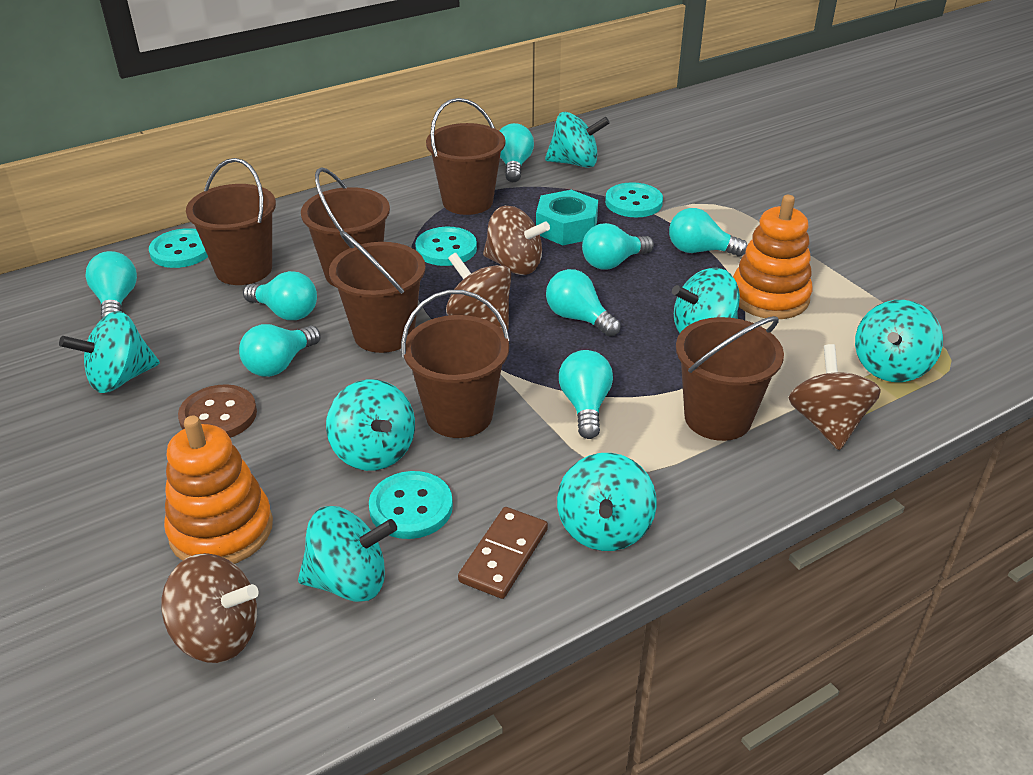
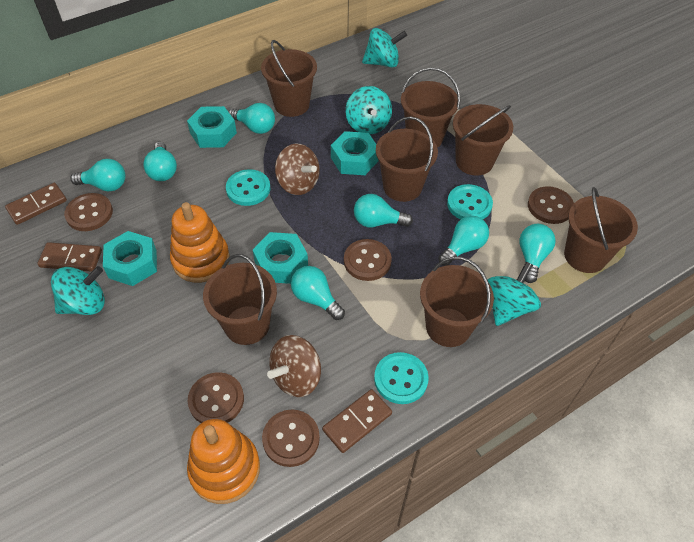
brown bucket: [186,158,276,285] [301,167,390,287] [329,231,426,353] [401,290,510,438] [426,98,506,215] [676,316,784,441] = 6 -> [203,254,277,345] [261,40,317,117] [376,117,438,202] [401,67,460,148] [420,257,494,347] [453,104,513,176] [564,187,638,273] = 7
brown button: [178,384,257,438] = 1 -> [64,193,113,231] [188,372,244,423] [262,409,320,467] [344,239,392,281] [528,186,574,224] = 5
brown domino: [458,507,548,599] = 1 -> [5,183,67,225] [37,242,102,272] [322,389,392,453] = 3
brown spinning top: [162,553,259,663] [446,252,511,331] [483,206,550,275] [789,344,881,450] = 4 -> [267,335,321,397] [275,144,320,195] = 2
turquoise button: [149,228,208,268] [369,471,453,539] [415,227,477,266] [605,182,663,217] = 4 -> [226,169,270,206] [374,352,429,404] [447,184,493,219] = 3
turquoise light bulb: [85,251,137,319] [239,324,321,377] [243,271,317,320] [499,123,534,182] [546,269,621,337] [559,350,613,439] [582,223,654,269] [669,208,748,256] = 8 -> [71,159,125,191] [143,142,177,181] [229,103,275,134] [291,266,345,320] [354,194,413,227] [438,216,489,266] [519,224,556,283] = 7
turquoise nut: [536,190,598,245] = 1 -> [103,231,157,286] [187,106,237,148] [253,232,308,284] [331,131,379,175] = 4
turquoise spinning top: [59,311,160,393] [298,506,397,602] [326,379,415,471] [545,112,610,168] [557,453,657,551] [672,268,740,333] [855,300,943,382] = 7 -> [51,266,105,315] [346,86,392,135] [362,28,407,68] [488,261,541,326] = 4

